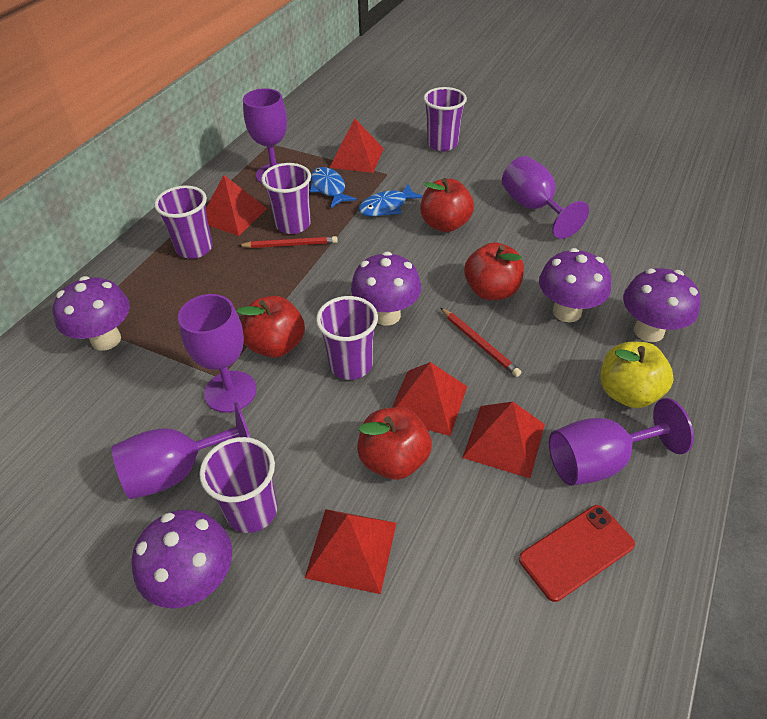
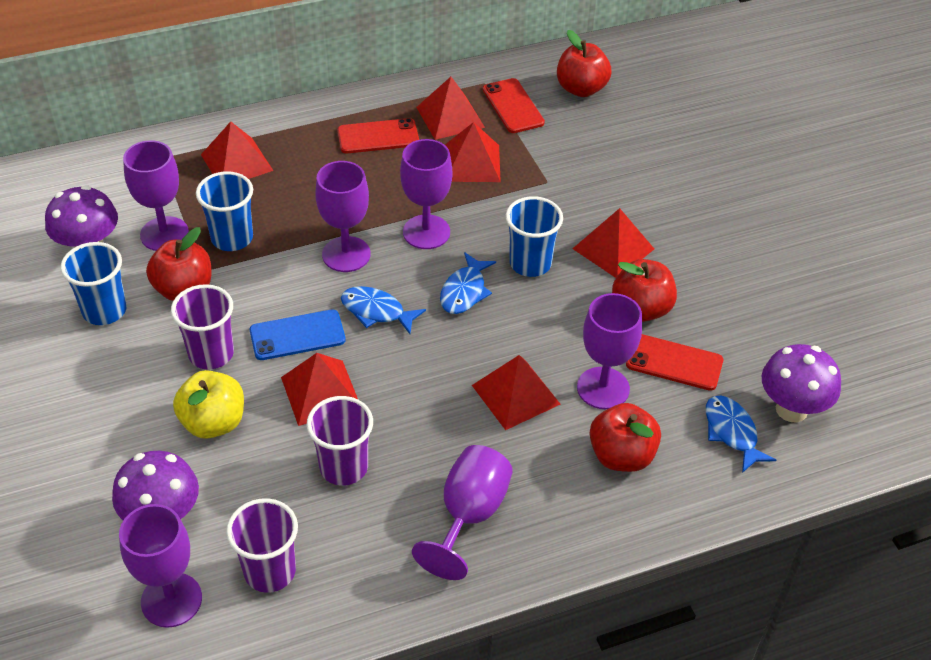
blue cup: none = 0 -> [60,242,127,325] [196,171,253,251] [506,196,563,277] = 3
blue fish: [310,167,356,208] [358,184,423,216] = 2 -> [341,286,426,334] [440,252,496,314] [706,396,776,473] = 3
blue phone: none = 0 -> [250,309,346,360] = 1
purple cup: [154,185,213,259] [199,437,277,533] [261,163,311,234] [316,296,378,380] [423,87,467,151] = 5 -> [171,284,234,370] [226,498,298,593] [307,396,373,486] = 3
purple goblet: [111,402,251,499] [178,294,256,413] [243,88,287,184] [502,156,589,239] [549,398,694,486] = 5 -> [119,504,202,628] [123,140,189,251] [315,161,371,272] [400,139,452,249] [412,445,513,580] [577,293,642,409] = 6
purple mushroom: [53,276,130,351] [132,509,232,608] [351,252,421,326] [539,248,611,323] [623,268,701,342] = 5 -> [45,185,118,248] [112,451,199,520] [762,344,841,422] = 3
red pencil: [238,236,338,248] [441,308,521,377] = 2 -> none = 0
red phone: [519,505,635,602] = 1 -> [337,118,419,154] [483,78,545,133] [626,334,723,391] = 3
red pyramid: [206,175,267,236] [305,509,396,594] [329,119,384,173] [392,362,467,436] [462,401,545,478] = 5 -> [201,122,273,179] [281,353,358,426] [416,77,485,140] [445,122,501,182] [472,355,560,430] [573,208,654,278] = 6

